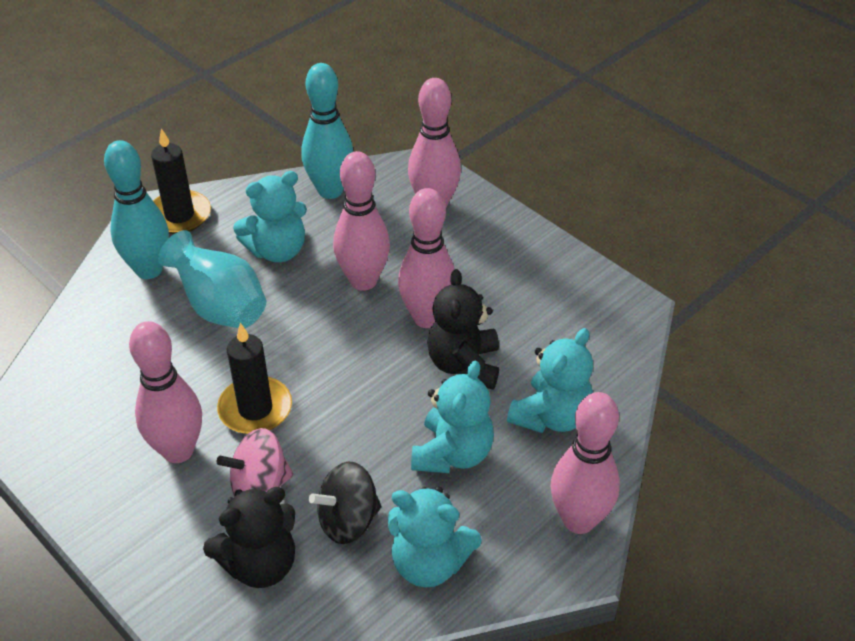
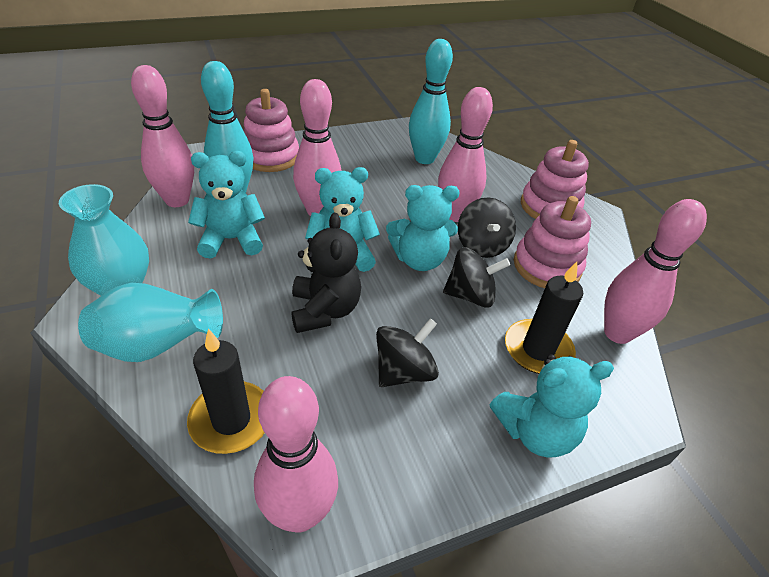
black spinning top: [309,461,381,544] = 1 -> [376,318,439,387] [443,247,510,308] [458,198,516,258] = 3
black teddy bear: [203,487,295,588] [427,269,499,389] = 2 -> [291,213,361,333] = 1
pink spinning top: [217,428,293,497] = 1 -> none = 0
pink stacking toy: none = 0 -> [243,89,299,172] [514,196,591,288] [521,140,589,219] = 3
turquoise vase: [158,230,266,328] = 1 -> [59,184,149,296] [78,283,223,362] = 2

